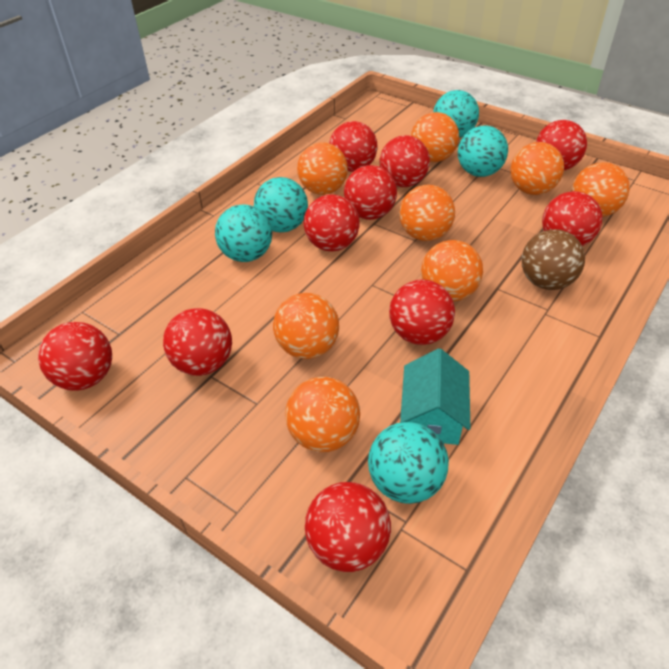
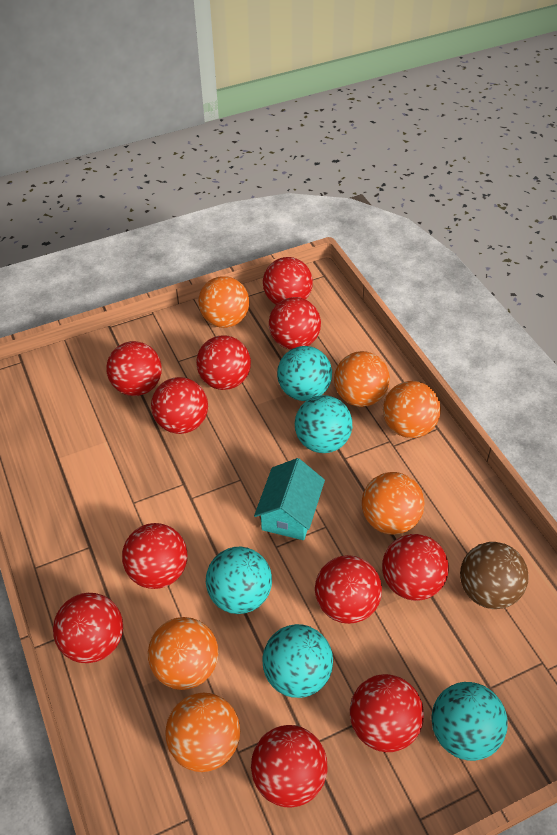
orange ball: [273,293,339,359] [285,377,360,452] [297,142,348,195] [399,185,455,241] [411,112,459,162] [421,240,483,301] [510,142,564,195] [572,162,630,217] = 8 -> [148,617,218,690] [165,693,240,772] [198,276,249,328] [334,351,390,407] [362,472,425,534] [383,381,441,438] = 6
red ball: [38,322,112,391] [163,308,232,376] [304,194,360,251] [305,482,391,572] [329,121,377,172] [344,165,397,220] [380,135,430,187] [389,280,455,345] [536,120,587,170] [542,191,602,246] = 10 -> [53,593,123,663] [107,341,162,396] [122,523,187,589] [151,377,208,434] [196,335,251,390] [251,725,327,808] [263,257,313,305] [269,297,321,349] [315,555,382,624] [349,674,424,752] [382,534,449,601] = 11

